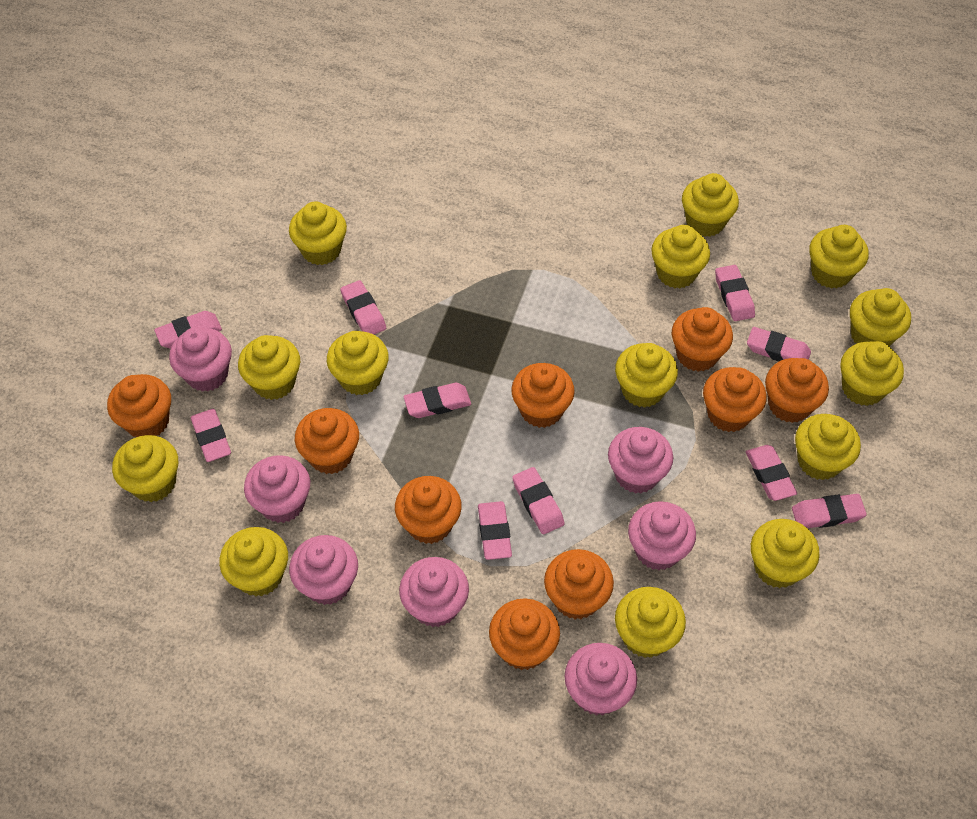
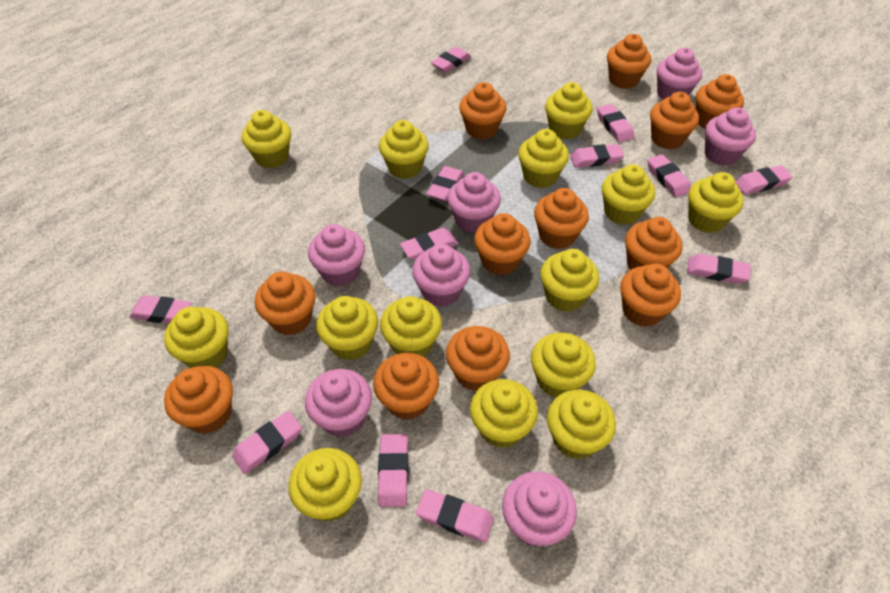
orange cupcake: [107,374,171,437] [295,408,359,474] [395,476,462,544] [489,599,560,670] [511,363,575,428] [544,549,614,619] [672,307,733,372] [703,367,767,432] [765,358,829,423] = 9 -> [164,366,233,434] [255,272,316,335] [373,353,439,420] [446,326,510,391] [459,82,506,140] [474,213,530,275] [534,188,589,249] [607,34,651,89] [620,263,681,327] [625,217,683,270] [650,92,699,149] [696,74,744,129] = 12
pink eraser: [154,311,222,349] [191,409,231,462] [340,280,386,334] [404,383,471,418] [478,501,512,560] [512,467,565,534] [715,265,755,321] [746,445,797,501] [747,327,811,362] [792,494,867,528] = 10 -> [130,295,192,323] [232,411,302,474] [378,434,408,507] [400,228,458,261] [416,489,494,543] [426,166,464,201] [431,47,471,73] [570,144,624,168] [597,104,634,142] [647,154,691,197] [687,254,751,284] [735,165,792,195] = 12

